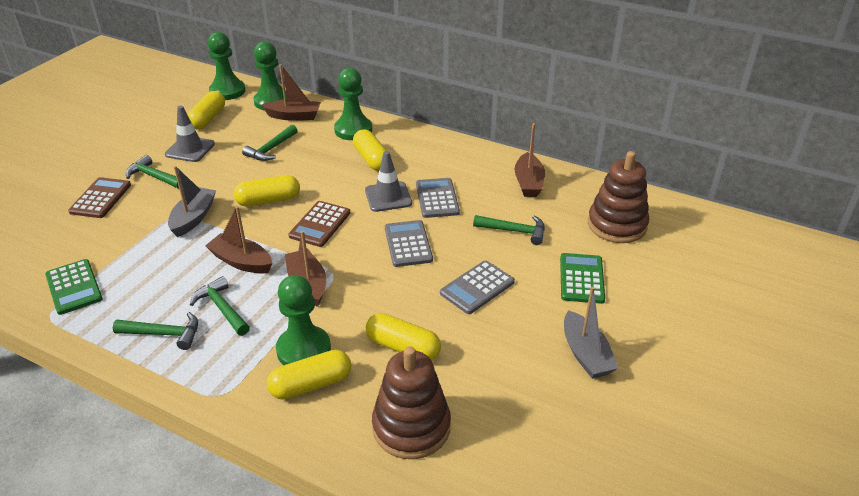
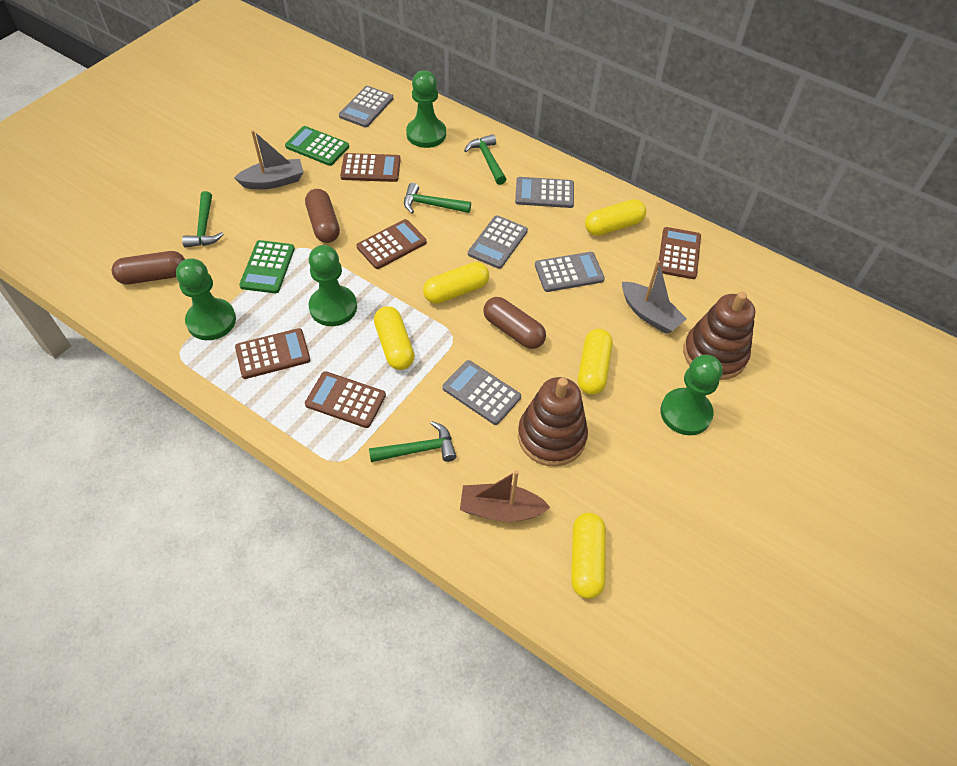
brown boat: [205,206,272,274] [261,64,321,121] [285,231,326,307] [515,123,545,197] = 4 -> [460,471,551,522] = 1
brown calculator: [68,177,131,218] [289,201,350,247] = 2 -> [235,328,311,379] [305,371,386,428] [340,153,401,182] [356,219,427,269] [657,227,701,279] = 5
brown capsule: none = 0 -> [112,251,185,284] [305,189,340,243] [483,297,546,349] = 3
green hammer: [113,312,198,350] [126,155,179,189] [190,276,250,336] [242,125,298,161] [473,215,545,245] = 5 -> [182,191,224,247] [369,421,456,462] [404,183,471,213] [464,134,506,185] = 4
grey calculator: [385,220,433,267] [416,178,460,218] [440,260,515,314] = 3 -> [339,86,393,127] [442,360,521,425] [468,215,528,269] [515,177,574,208] [535,252,605,292] = 5
grey traffic cone: [165,106,215,162] [365,151,412,212] = 2 -> none = 0

